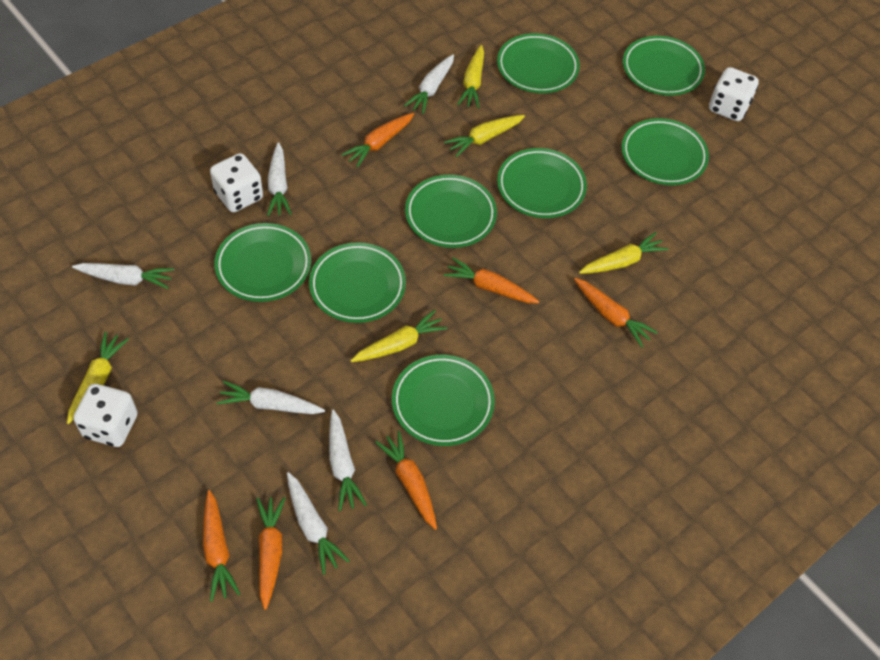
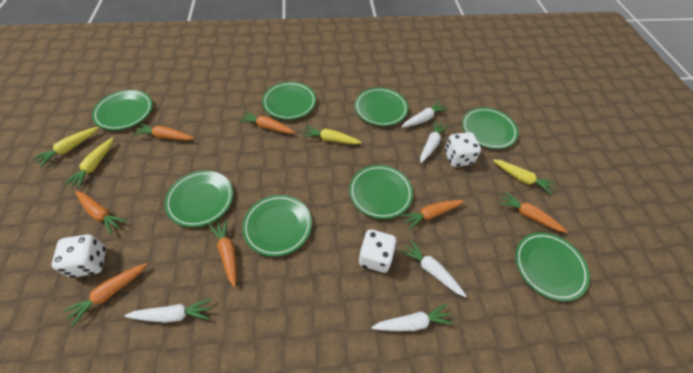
orange carrot: [203,490,240,602] [256,497,285,610] [341,113,414,167] [375,431,437,530] [443,257,540,303] [574,278,658,347] = 6 -> [63,263,147,326] [76,191,127,234] [133,123,194,141] [209,219,236,287] [238,111,295,134] [401,200,464,230] [499,191,568,233] = 7
white carrot: [72,263,174,289] [217,381,325,414] [267,142,292,216] [287,472,350,575] [329,410,367,511] [404,54,454,114] = 6 -> [125,298,212,323] [371,303,454,331] [400,240,466,297] [401,101,448,128] [420,121,448,163] = 5
yellow carrot: [67,332,129,424] [351,310,448,362] [444,115,525,157] [457,45,484,108] [579,232,668,274] = 5 -> [32,127,99,167] [64,137,114,189] [302,126,362,144] [493,159,556,195] = 4

